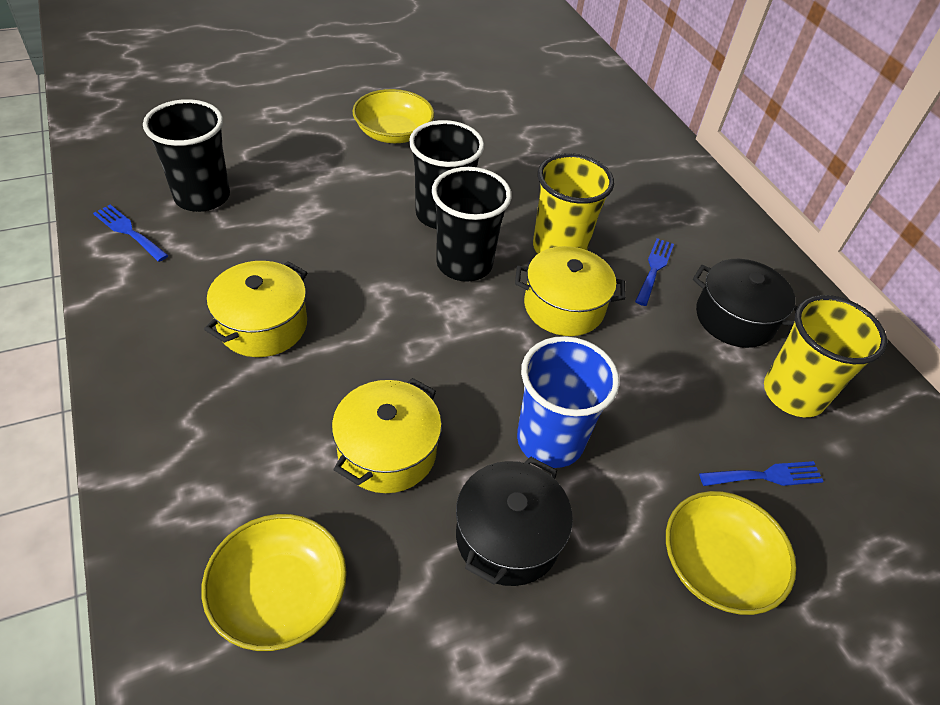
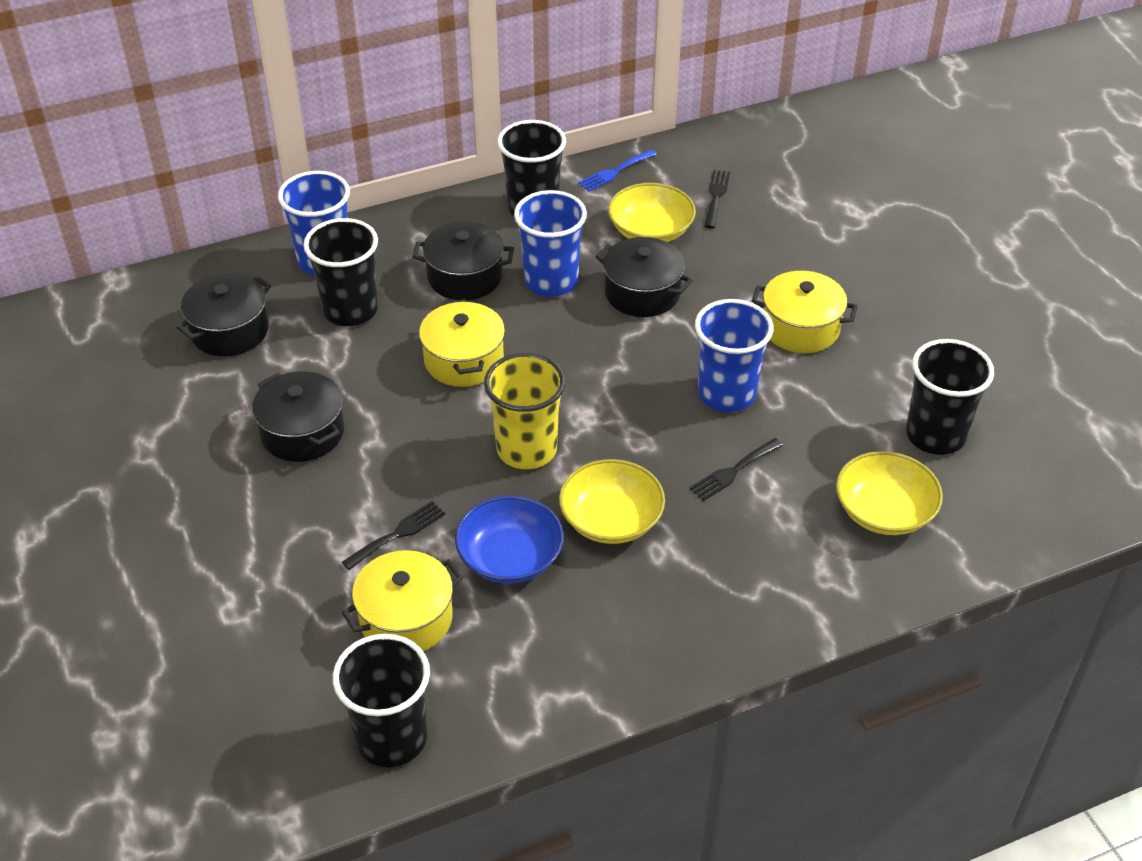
black cup: [143,99,230,212] [409,120,484,229] [432,167,512,282] = 3 -> [303,218,378,326] [333,634,430,767] [497,120,566,216] [906,339,994,455] = 4
black fork: none = 0 -> [342,501,445,570] [690,438,783,501] [704,170,730,229] = 3
black pot: [456,456,573,586] [693,259,797,348] = 2 -> [176,274,271,356] [252,371,344,462] [413,222,514,300] [595,237,693,317] = 4
blue bowl: none = 0 -> [455,496,564,584] = 1
blue cup: [517,336,620,468] = 1 -> [278,171,350,275] [514,190,587,297] [695,299,774,412] = 3
blue fork: [93,205,169,262] [635,238,674,306] [699,461,824,486] = 3 -> [578,149,657,192] = 1
yellow cup: [533,153,614,254] [764,295,887,417] = 2 -> [484,353,565,469] = 1

